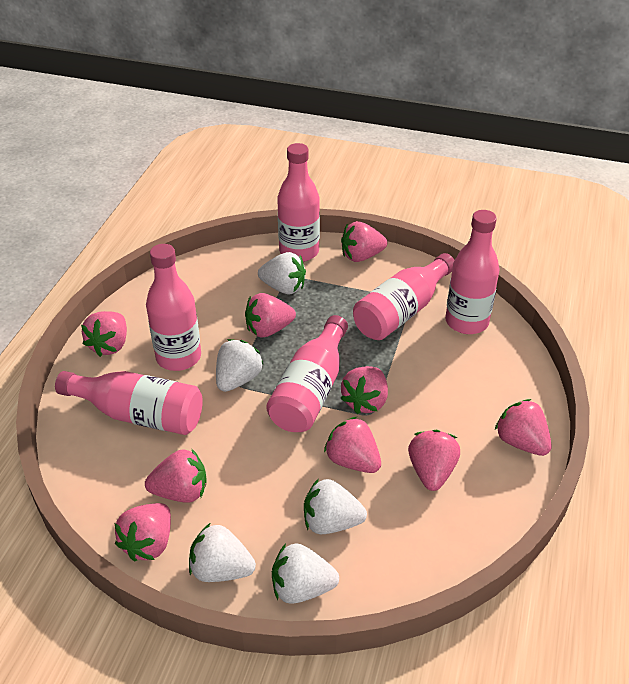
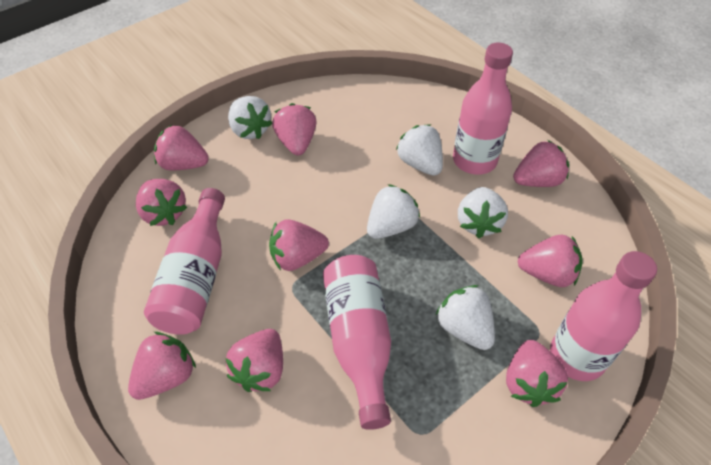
pink bottle: [55,371,203,435] [146,244,201,371] [266,315,348,432] [277,143,320,262] [353,253,455,340] [445,210,499,334] = 6 -> [144,188,225,335] [323,255,391,430] [453,43,513,175] [550,251,657,381] = 4

